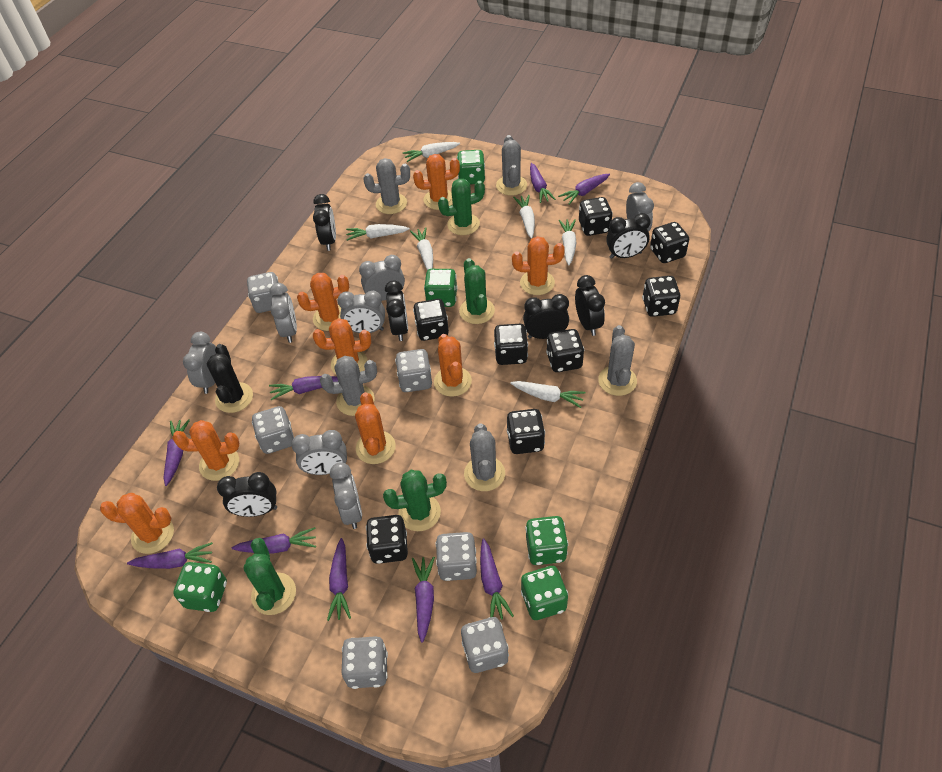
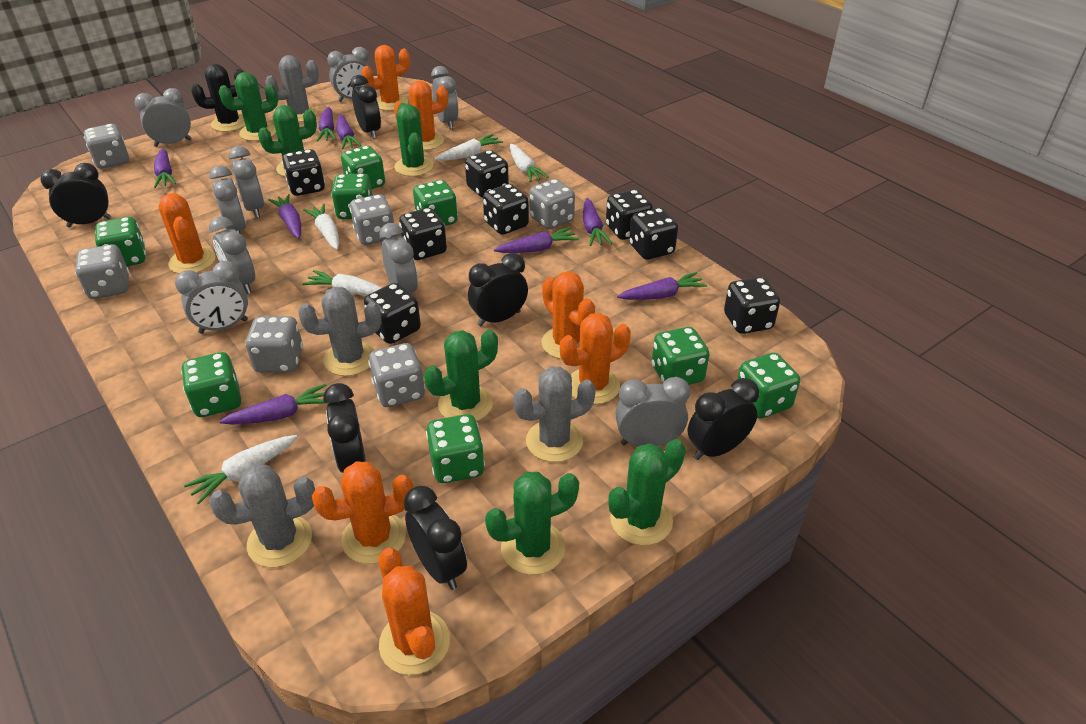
green cactus: [243,538,296,615] [383,470,447,531] [438,179,485,235] [459,258,495,324] = 4 -> [219,72,278,141] [258,105,317,177] [394,103,433,177] [424,330,498,421] [485,472,579,575] [608,439,686,545] = 6
green dice: [173,562,227,612] [424,269,458,307] [457,150,485,184] [521,566,568,620] [525,516,568,565] = 5 -> [95,217,146,266] [181,352,241,417] [331,173,373,219] [341,146,385,189] [413,180,458,226] [426,414,485,483] [652,327,710,385] [737,353,800,418] = 8
grey cactus: [320,356,377,416] [364,158,410,214] [464,423,505,491] [496,135,527,196] [598,325,637,396] = 5 -> [209,465,315,567] [265,55,319,122] [298,287,382,376] [513,367,596,462] = 4
grey clock: [183,332,216,394] [269,283,297,343] [291,430,347,475] [330,462,362,529] [338,291,385,333] [359,255,405,301] [626,182,654,231] = 7 -> [135,88,192,147] [175,261,248,334] [209,166,246,234] [209,216,255,294] [229,146,264,218] [327,47,371,102] [380,223,418,293] [431,66,459,129] [616,377,690,446] = 9
orange cactus: [100,493,174,554] [172,420,239,481] [297,273,349,331] [313,318,371,374] [355,392,396,464] [413,154,460,210] [434,334,472,397] [512,236,565,295] = 8 -> [158,193,216,274] [312,461,413,564] [362,45,410,111] [378,548,450,675] [394,81,448,150] [542,272,595,359] [560,313,631,405] = 7
purple carrot: [127,542,213,569] [163,419,190,486] [232,527,316,553] [269,376,338,400] [327,538,351,621] [412,556,435,643] [480,538,514,620] [530,163,556,203] [558,174,610,205] = 9 -> [154,149,176,188] [219,384,327,425] [268,194,301,239] [317,107,337,141] [337,114,362,149] [494,227,579,253] [583,198,612,246] [617,272,707,300] = 8
white carrot: [346,224,410,241] [403,142,460,162] [410,227,433,270] [510,381,586,408] [513,195,535,239] [559,219,576,265] = 6 -> [184,435,297,504] [302,270,382,296] [303,204,339,250] [435,134,503,161] [510,144,549,182] = 5

